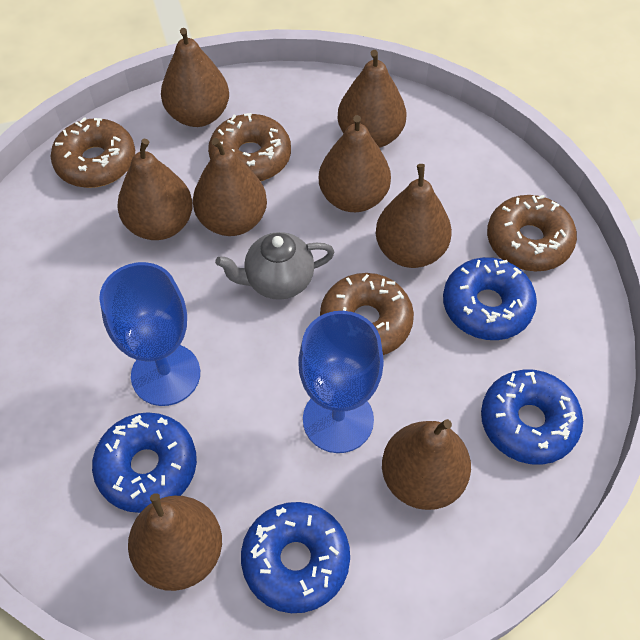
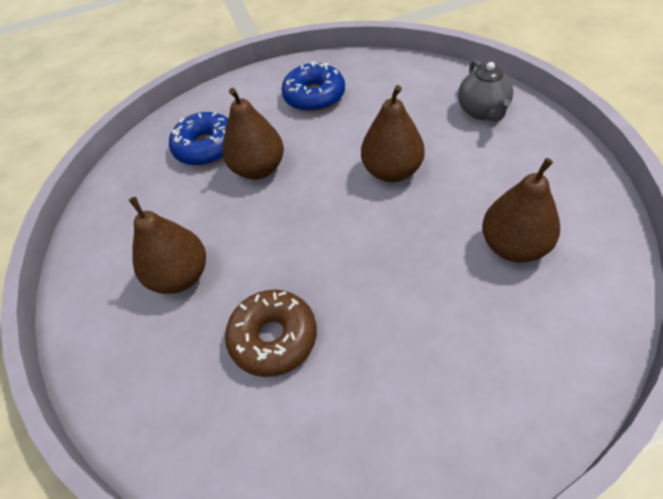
blue donut: [92,412,197,513] [241,502,350,613] [443,257,537,340] [481,369,583,465] = 4 -> [169,112,228,166] [281,62,345,112] = 2
blue goblet: [99,262,200,406] [298,311,384,453] = 2 -> none = 0
brown donut: [51,117,135,188] [208,113,291,181] [320,273,414,355] [487,195,577,271] = 4 -> [225,290,317,377] = 1
brown pear: [117,139,193,240] [128,493,222,591] [161,28,229,127] [193,138,267,236] [319,115,391,212] [338,50,406,148] [376,164,452,268] [382,419,471,510] = 8 -> [129,197,206,294] [222,88,284,180] [361,85,425,182] [482,158,560,263] = 4

